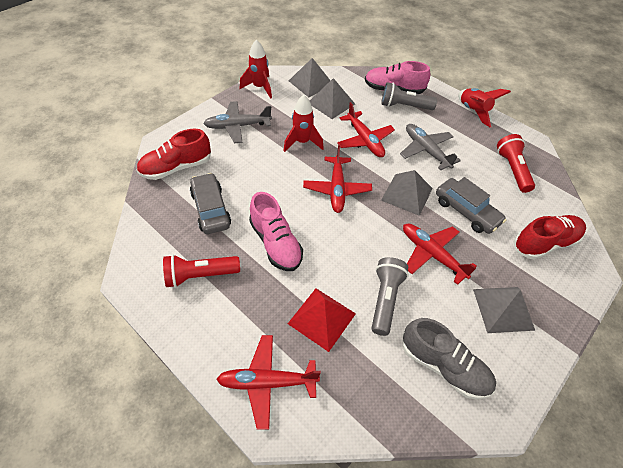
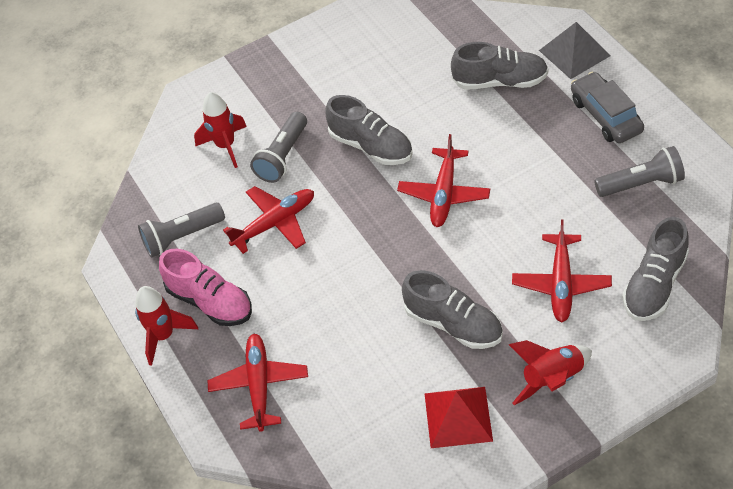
grey car: [190,173,231,234] [436,177,506,234] = 2 -> [571,72,644,143] = 1
grey flashlight: [371,257,409,336] [381,82,437,110] = 2 -> [138,203,225,258] [250,112,307,183] [594,146,685,197] = 3
grey plane: [203,101,272,143] [400,124,461,170] = 2 -> none = 0
grey pyramid: [289,58,331,97] [310,78,355,119] [381,170,433,216] [473,287,535,333] = 4 -> [539,22,610,79] = 1
grey shoe: [403,318,496,400] = 1 -> [325,95,413,165] [402,270,503,349] [451,42,548,90] [623,217,689,321] = 4
pink shoe: [249,192,303,271] [365,61,430,94] = 2 -> [159,249,252,326] = 1
red flashlight: [163,254,240,288] [497,134,535,193] = 2 -> none = 0
red shoe: [137,129,211,180] [514,215,586,260] = 2 -> none = 0

